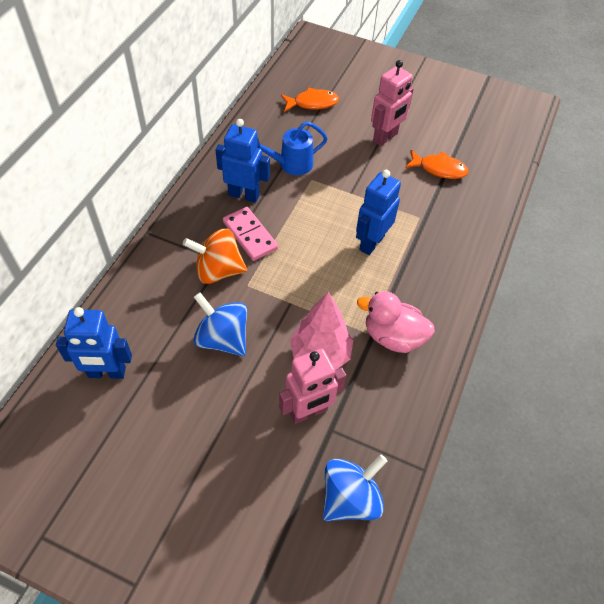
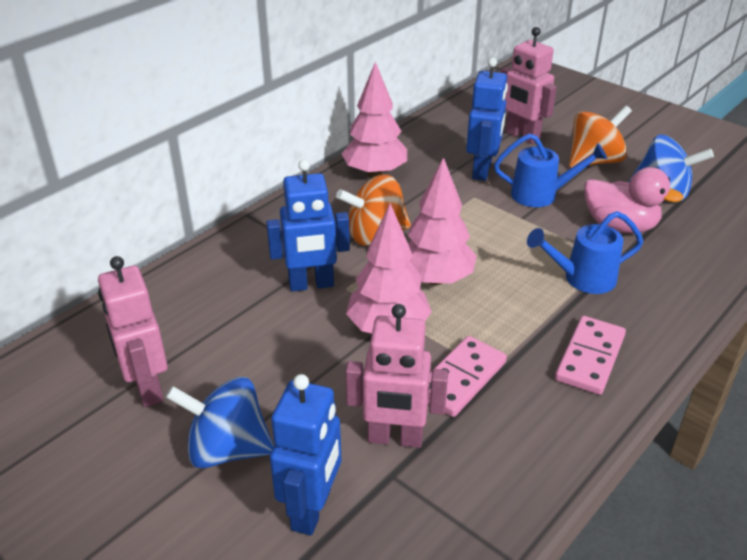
blue watering can: [257,121,328,175] = 1 -> [494,133,607,207] [527,211,643,294] = 2
orange fish: [281,87,339,111] [405,150,469,179] = 2 -> none = 0
orange spinning top: [183,229,247,284] = 1 -> [336,175,411,246] [569,106,632,168] = 2
pink domino: [223,207,278,261] = 1 -> [428,336,507,417] [555,316,626,395] = 2
pink robot: [279,348,346,424] [371,60,414,146] = 2 -> [98,256,168,407] [346,304,448,448] [501,27,557,144] = 3
pink tree: [290,292,353,370] = 1 -> [341,62,407,177] [346,203,432,333] [408,157,477,285] = 3

